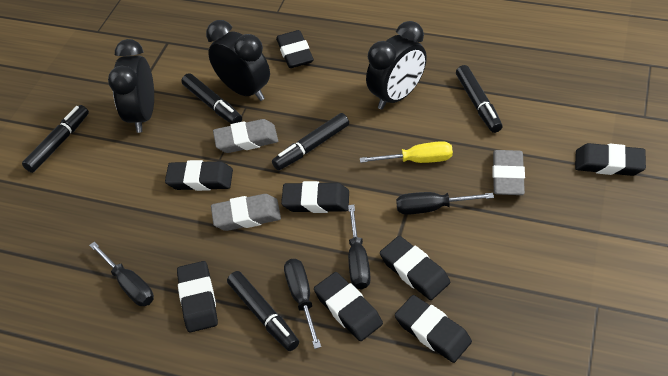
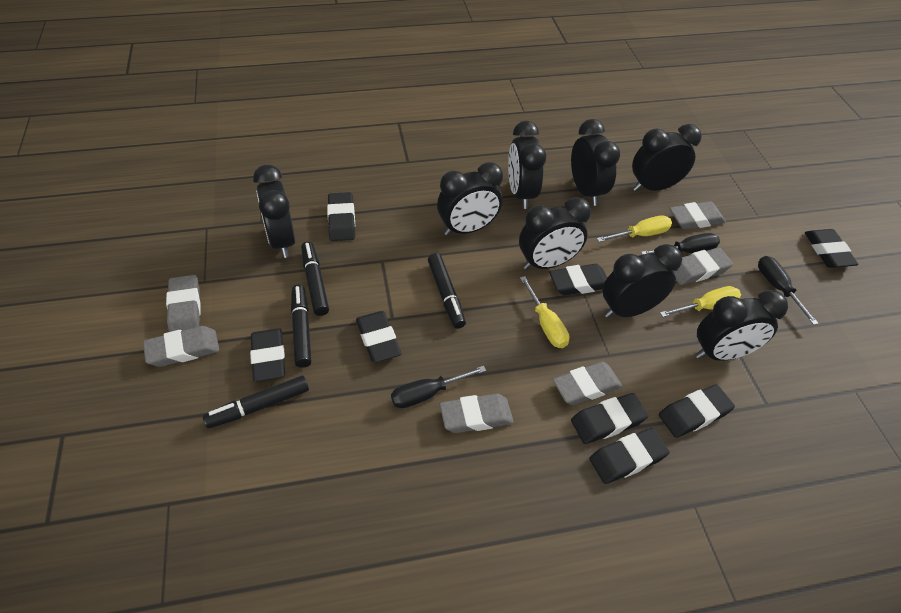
black clock: [108,39,154,133] [206,20,270,101] [366,21,427,110] = 3 -> [253,165,296,258] [437,162,503,236] [508,121,546,209] [519,197,591,270] [571,119,620,206] [603,244,682,318] [632,124,702,191] [695,290,788,361] = 8
black marker: [22,105,89,173] [181,73,242,124] [227,271,299,351] [272,113,349,170] [456,65,503,133] = 5 -> [203,375,309,429] [291,285,312,368] [301,242,329,316] [428,253,466,329] = 4
black screwdriver: [89,242,154,306] [284,259,321,349] [348,205,371,289] [396,192,494,215] = 4 -> [391,366,486,408] [641,233,720,255] [758,256,819,325] = 3
grey eraser: [211,194,281,231] [213,119,278,153] [492,150,525,195] = 3 -> [143,326,219,367] [166,275,201,332] [440,393,514,433] [553,362,622,405] [669,201,726,229] [673,247,733,285] = 6
yellow screwdriver: [360,141,453,163] = 1 -> [520,276,570,348] [596,215,672,242] [660,286,741,317] = 3

